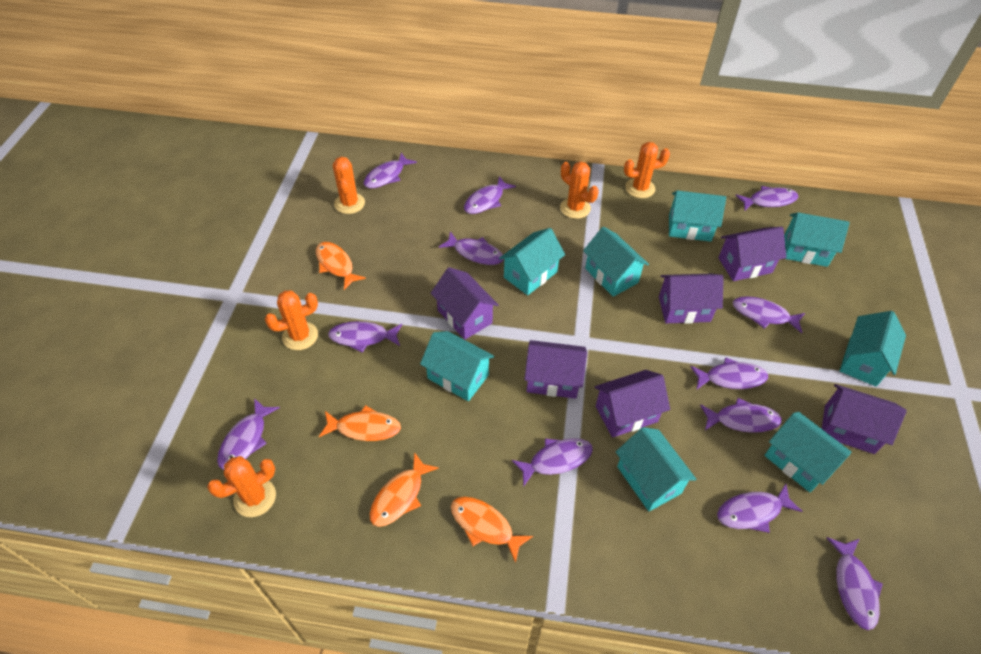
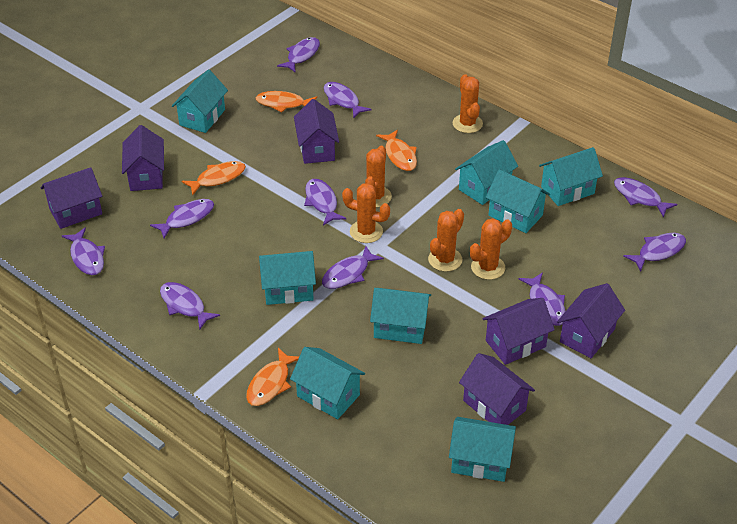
purple fish: [217,398,280,470] [328,321,402,353] [364,153,417,188] [439,231,504,265] [464,176,516,214] [511,438,593,487] [690,357,768,390] [700,398,782,433] [717,484,802,533] [733,296,805,333] [735,186,798,211] [827,537,883,630] = 12 -> [62,227,105,275] [150,199,214,238] [160,282,220,330] [277,37,320,73] [304,179,346,226] [322,246,384,289] [324,82,372,119] [519,272,565,326] [614,177,677,218] [623,233,686,272] = 10

